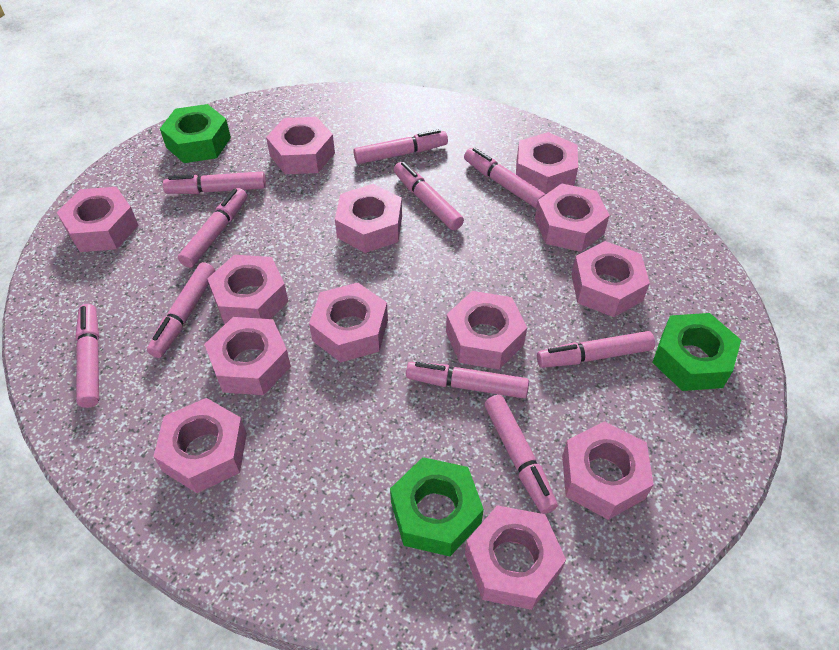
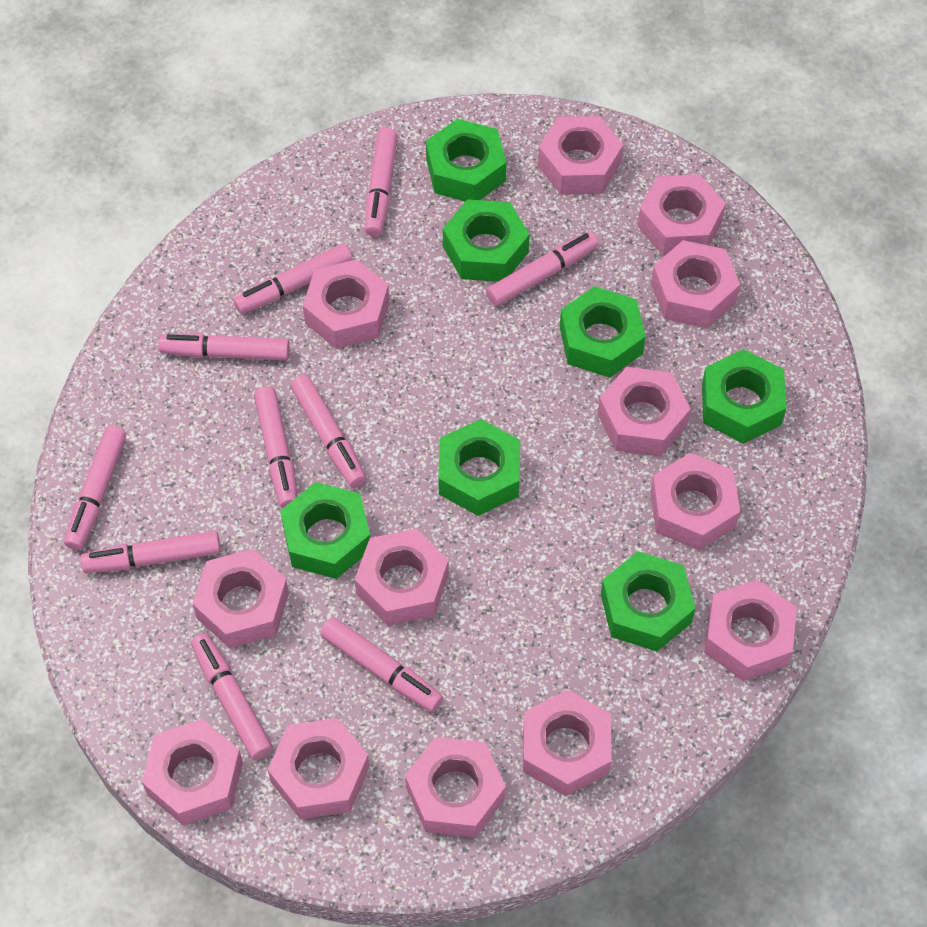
green nut: [160,104,231,163] [390,457,484,556] [652,313,741,391] = 3 -> [280,482,370,579] [426,119,506,202] [438,419,520,516] [443,199,530,282] [560,286,646,378] [601,551,695,651] [702,349,786,444] = 7

